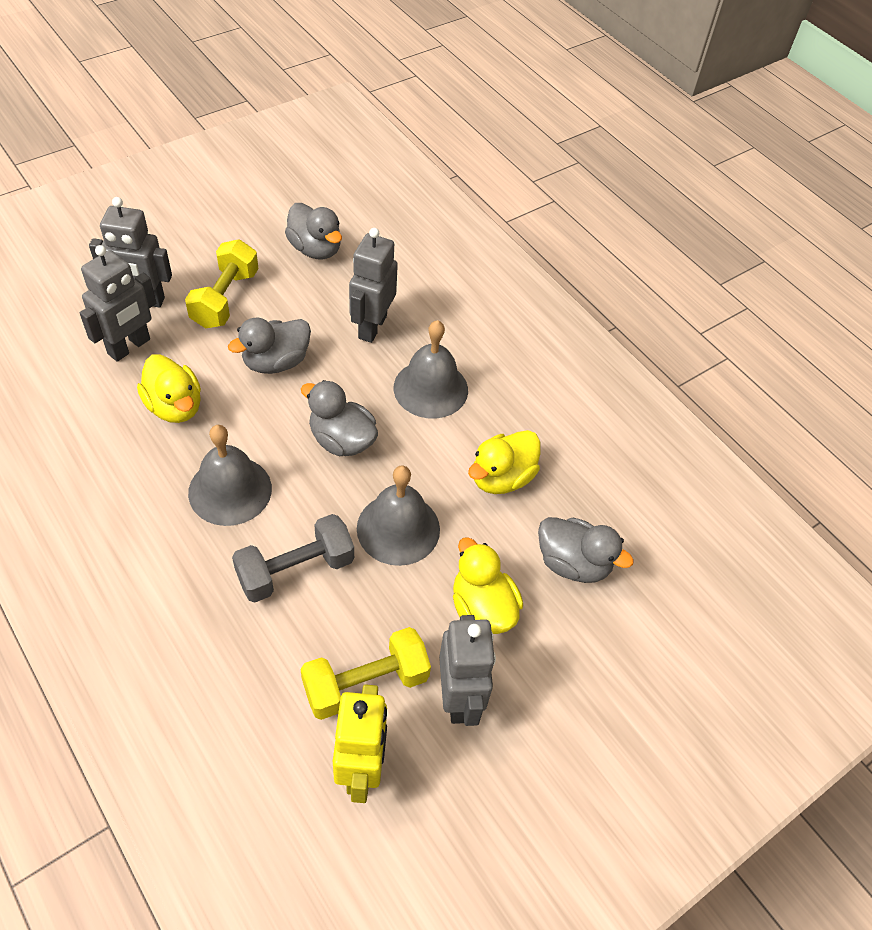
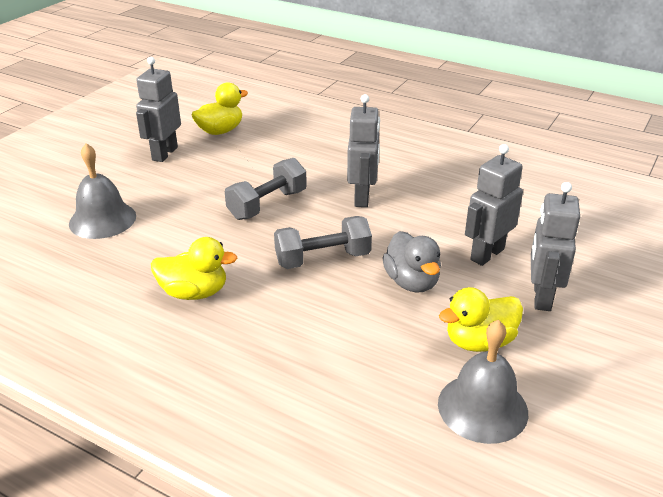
grey bell: [188,425,272,526] [357,466,440,566] [394,320,468,419] = 3 -> [69,143,136,239] [438,320,528,444] = 2
grey duck: [228,318,311,374] [285,203,342,259] [301,380,378,456] [538,517,634,583] = 4 -> [382,231,441,293] = 1
grey dumbbell: [232,514,354,602] = 1 -> [225,158,307,220] [274,216,372,269] = 2
yellow dumbbell: [185,239,259,328] [300,627,431,720] = 2 -> none = 0
yellow robot: [333,684,387,803] = 1 -> none = 0

